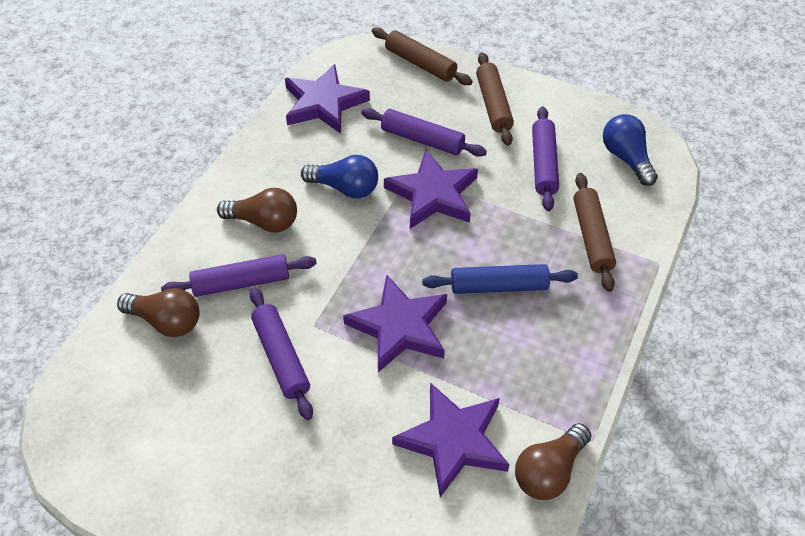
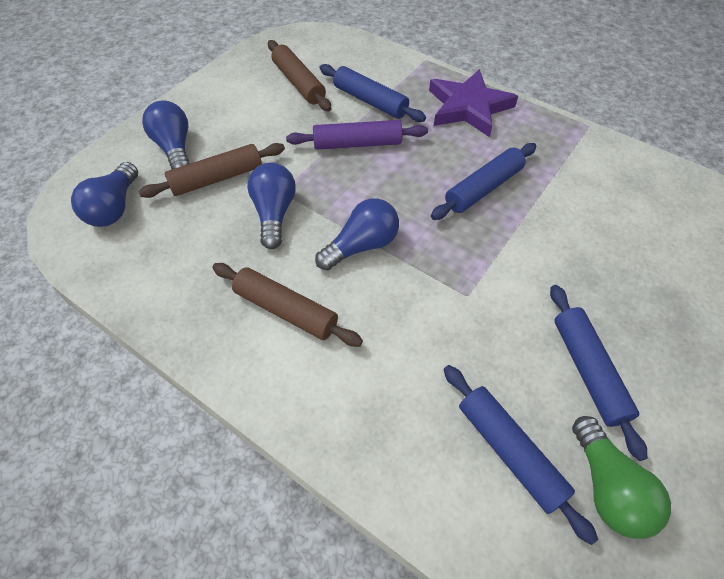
blue light bulb: [301,155,378,198] [603,114,658,186] = 2 -> [71,162,138,227] [142,101,190,170] [247,162,296,249] [315,198,399,270] = 4
blue rolling pin: [423,264,578,294] = 1 -> [319,64,426,122] [431,143,536,220] [444,365,598,545] [550,285,647,461] = 4
brown light bulb: [117,288,199,337] [217,188,297,233] [515,423,591,500] = 3 -> none = 0
green light bulb: none = 0 -> [572,416,671,539] = 1
purple rolling pin: [161,254,317,297] [250,287,313,420] [361,108,487,157] [532,106,559,211] = 4 -> [286,120,428,150] = 1
purple star: [285,64,370,134] [343,275,447,373] [384,150,478,229] [392,383,510,497] = 4 -> [429,69,518,137] = 1

